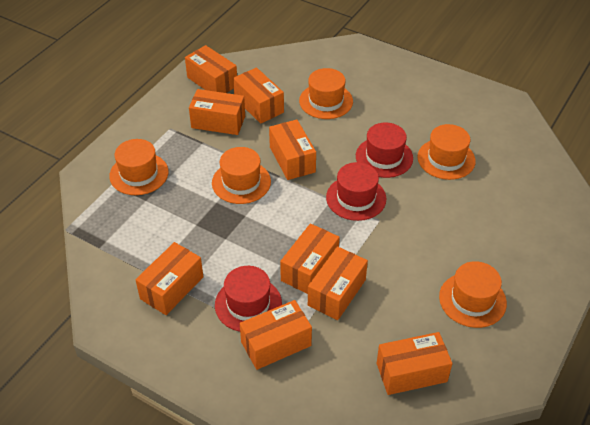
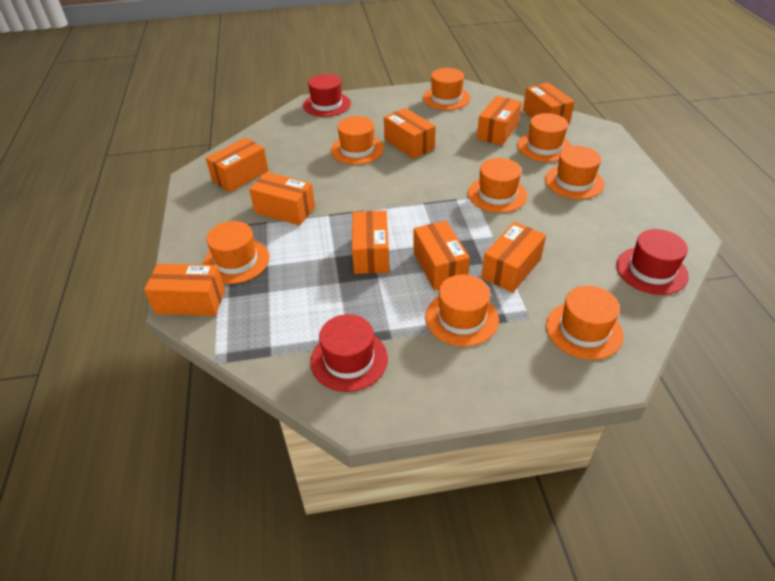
orange hat: [109,139,168,195] [212,147,271,204] [299,68,353,119] [417,124,476,180] [439,261,507,328] = 5 -> [203,221,269,284] [331,116,384,165] [423,68,470,110] [425,275,499,347] [468,158,527,213] [517,113,571,162] [545,146,605,199] [546,286,624,360] = 8

